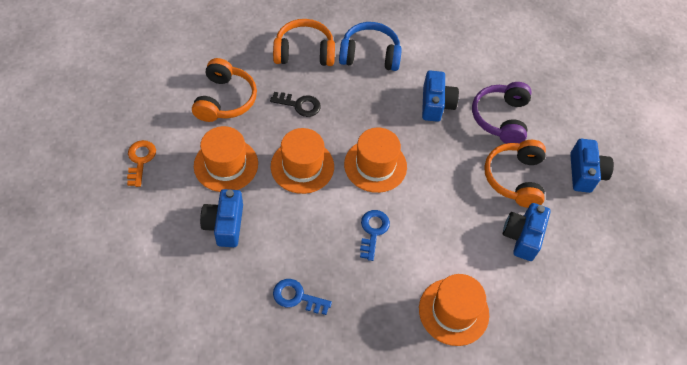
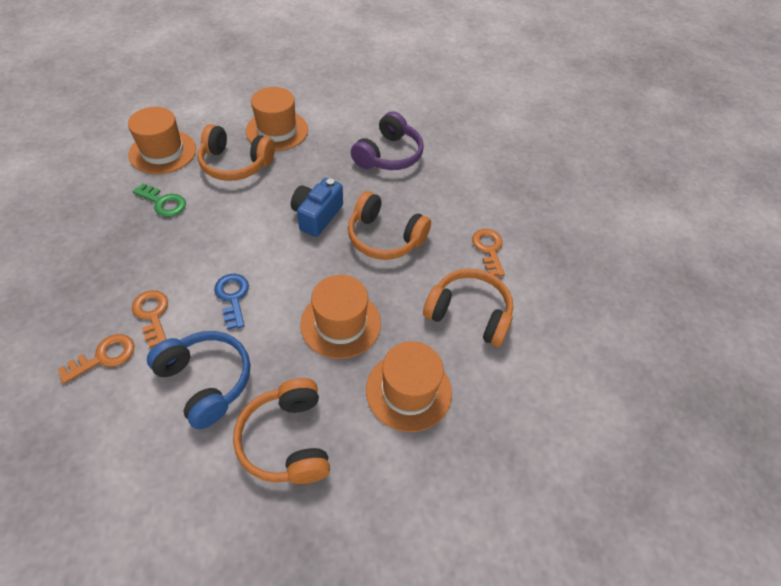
black key: [270,92,321,117] = 1 -> none = 0
blue camera: [200,189,243,247] [422,70,459,122] [503,203,550,261] [570,139,614,193] = 4 -> [291,178,343,237] = 1
blue key: [273,279,332,315] [360,210,390,261] = 2 -> [214,274,249,329] = 1
green key: none = 0 -> [133,184,186,217] = 1
orange headphones: [192,58,257,122] [273,19,335,66] [484,140,546,208] = 3 -> [197,124,275,181] [233,378,330,484] [348,191,431,260] [423,268,513,347] = 4
orange key: [127,140,156,187] = 1 -> [57,334,134,384] [132,290,168,348] [472,229,505,277] = 3

